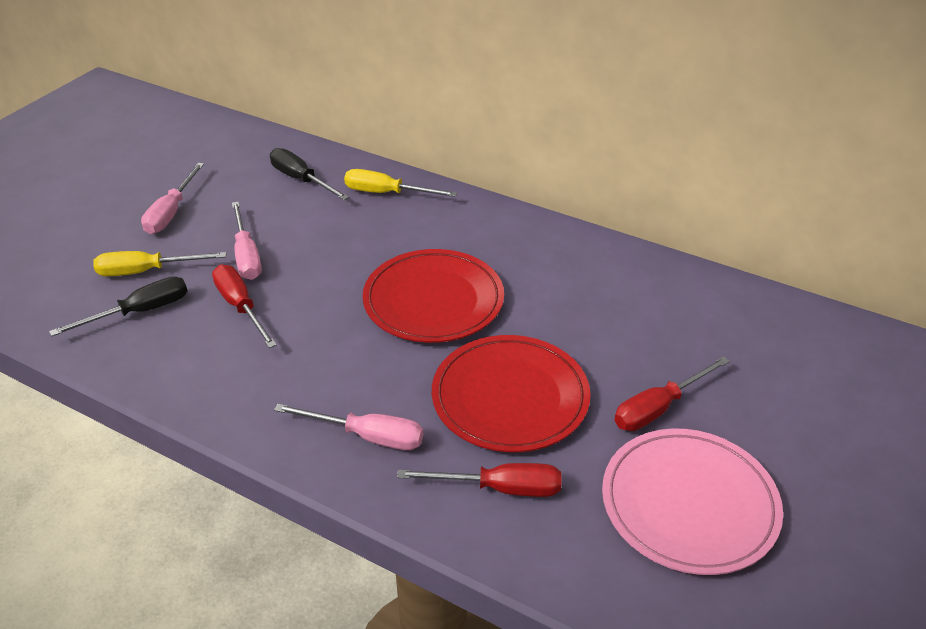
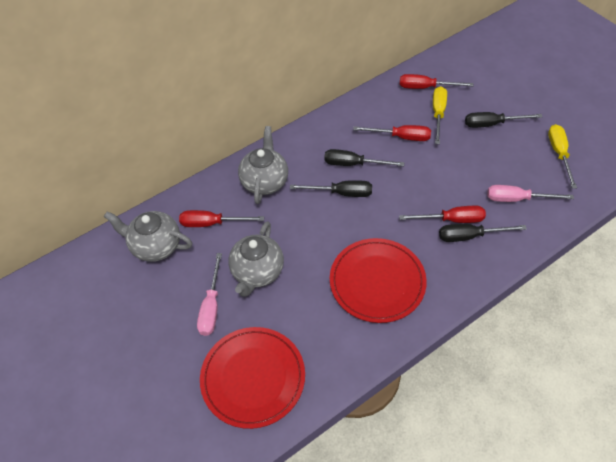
black screwdriver: [49,276,187,336] [270,148,349,200] = 2 -> [290,180,372,197] [324,149,404,166] [439,224,527,242] [465,112,542,128] = 4
grey teapot: none = 0 -> [104,211,192,262] [228,221,284,297] [238,126,288,204] = 3
pink plate: [602,429,783,575] = 1 -> none = 0
pink screwdriver: [141,163,204,234] [232,202,262,280] [274,404,423,450] = 3 -> [197,253,222,336] [487,185,574,202] = 2
red screwdriver: [212,264,277,348] [397,463,562,497] [614,356,730,431] = 3 -> [179,210,264,227] [353,125,431,141] [399,206,486,223] [400,74,473,89] = 4

